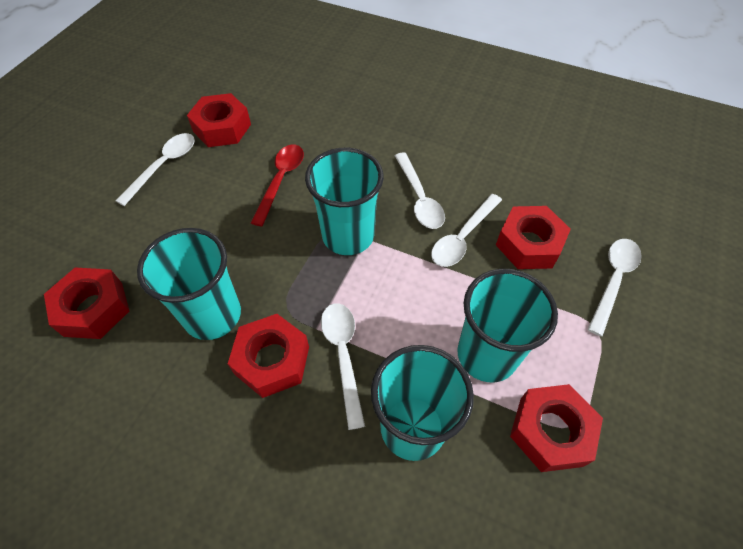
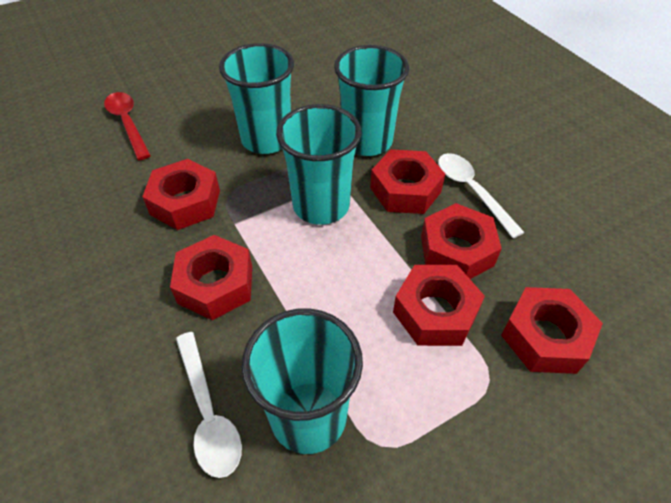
red nut: [44,267,129,339] [187,93,251,147] [228,314,309,398] [496,206,571,269] [510,384,603,472] = 5 -> [142,159,220,230] [170,235,252,320] [370,149,445,214] [393,265,485,346] [421,203,502,279] [501,287,603,374] = 6
white spoon: [116,133,195,206] [321,303,365,430] [395,152,445,229] [431,194,502,267] [587,239,642,336] = 5 -> [176,332,242,478] [438,153,525,238] = 2

